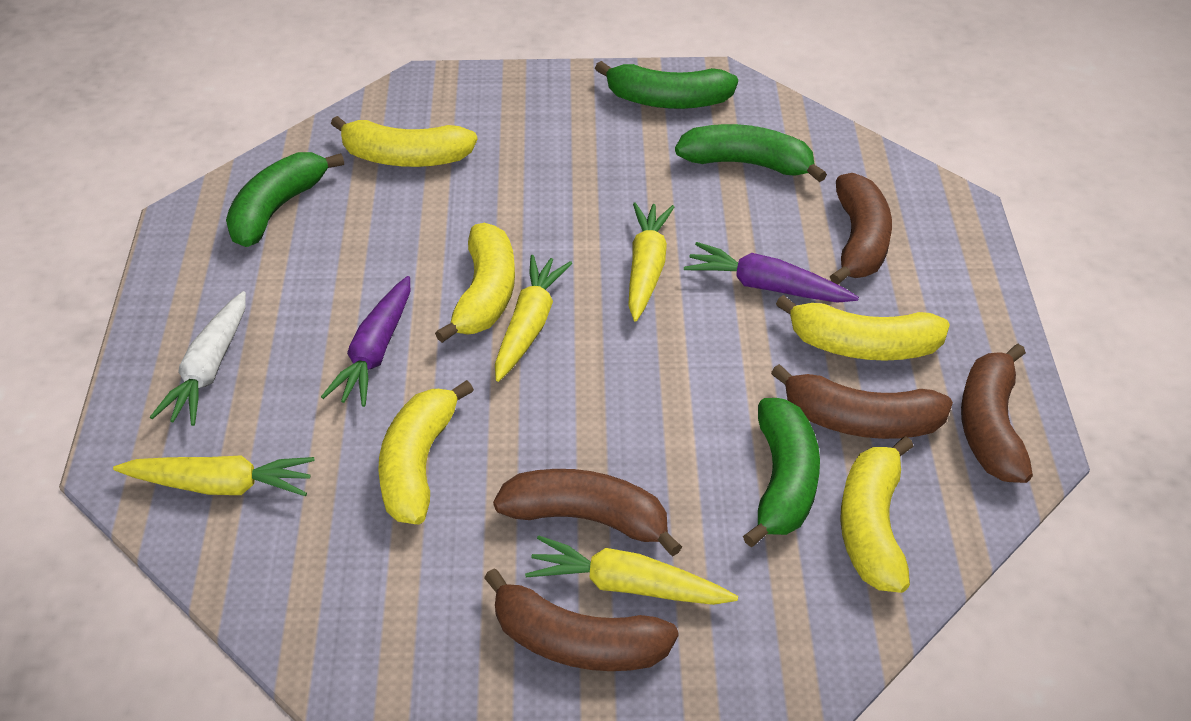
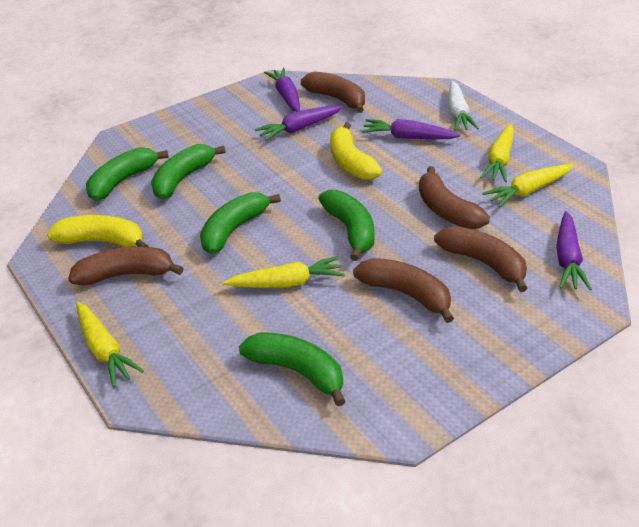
green banana: [226,152,344,247] [595,61,738,109] [675,124,827,182] [743,398,820,547] = 4 -> [86,147,169,201] [151,144,226,199] [200,192,281,254] [239,332,346,406] [318,190,374,261] = 5
purple carrot: [321,276,410,407] [684,242,859,303] = 2 -> [255,105,343,141] [264,68,300,112] [361,119,461,139] [556,211,592,290] = 4
yellow banana: [331,116,477,167] [378,380,474,525] [435,223,515,343] [776,295,950,361] [840,436,914,593] = 5 -> [47,215,148,247] [330,122,382,180] = 2

